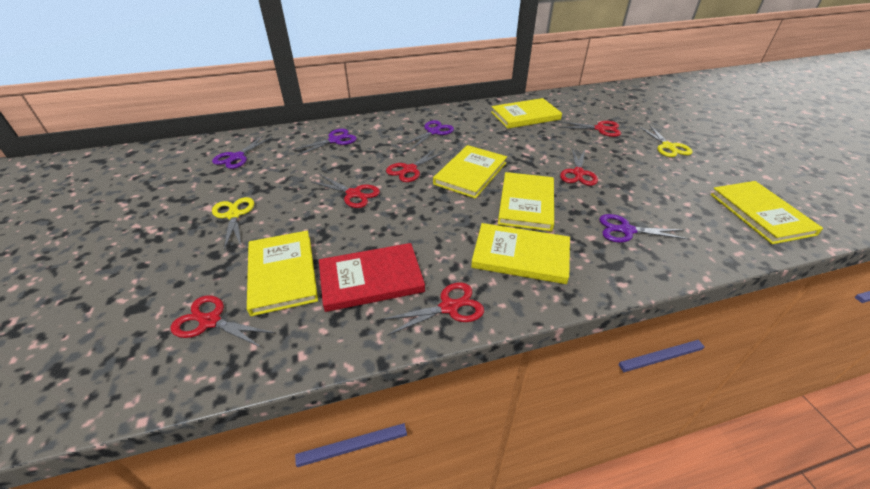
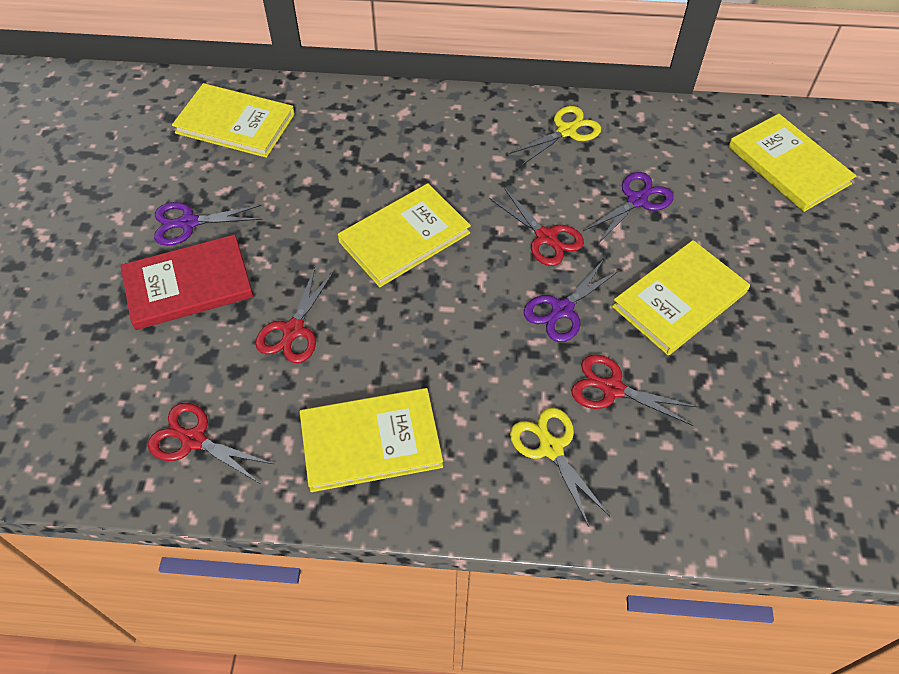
purple scissors: [212,135,272,169] [292,129,357,156] [402,120,454,150] [599,214,689,243] = 4 -> [154,202,263,246] [524,259,620,342] [583,172,674,242] = 3
red scissors: [170,295,275,348] [312,175,380,208] [381,282,484,336] [386,148,445,182] [559,121,621,137] [560,148,598,186] = 6 -> [148,403,273,484] [255,267,334,363] [490,188,584,266] [571,355,698,426] = 4
yellow book: [247,231,318,316] [433,145,507,199] [471,223,570,284] [491,98,562,129] [498,172,554,231] [710,181,823,244] = 6 -> [172,83,295,158] [300,388,443,492] [338,183,471,287] [612,240,750,355] [728,114,856,212] = 5

